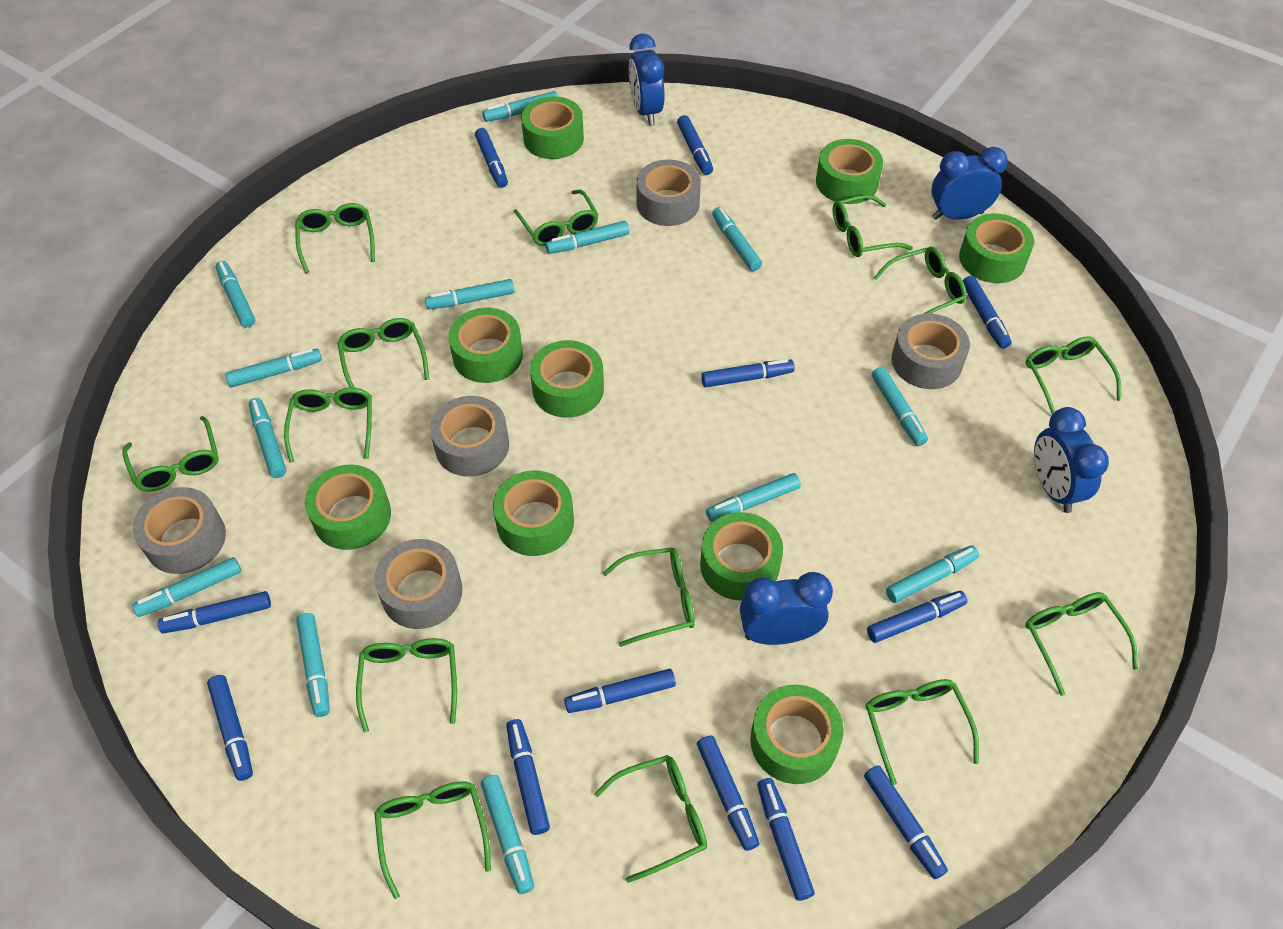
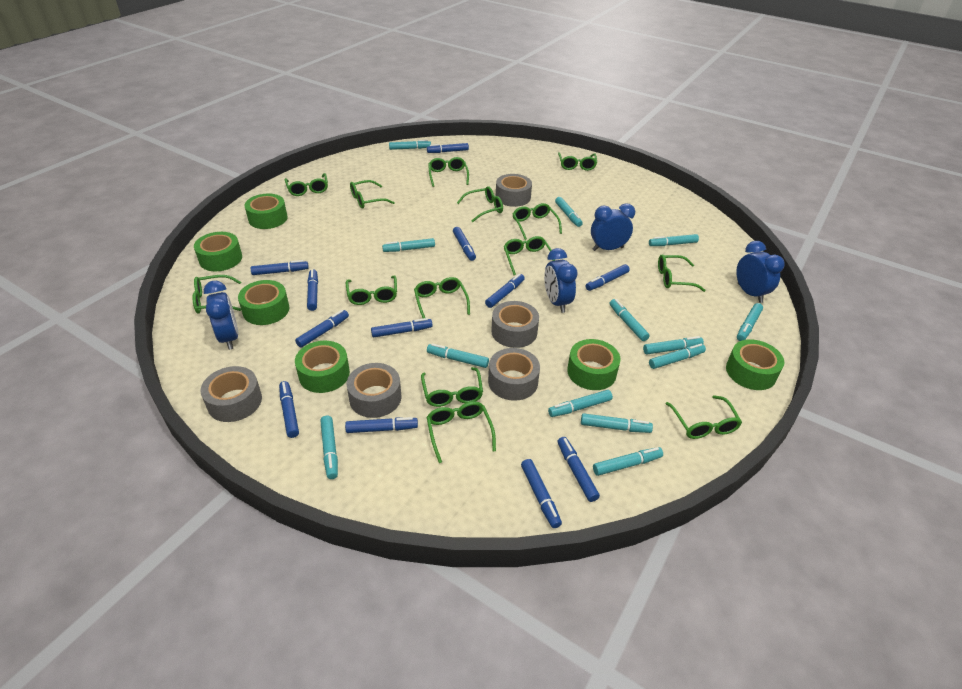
green tape: [305,465,391,550] [448,308,523,383] [493,470,574,556] [521,96,584,159] [530,340,604,418] [700,512,783,601] [750,685,844,784] [816,139,883,204] [959,213,1034,283] = 9 -> [194,232,242,272] [238,280,290,325] [245,193,287,229] [295,341,350,393] [567,339,620,390] [726,339,784,390] = 6

